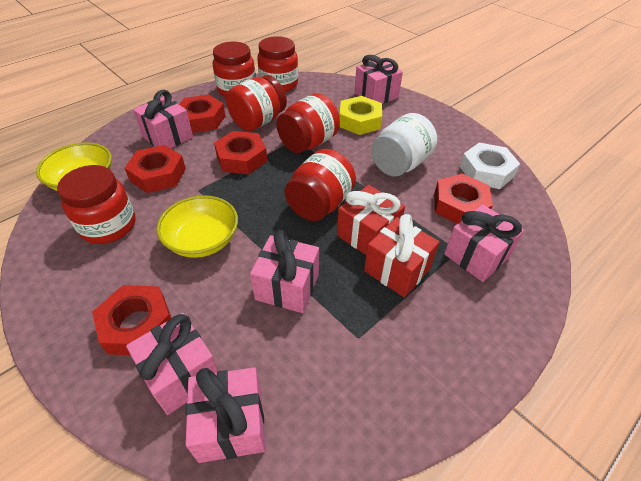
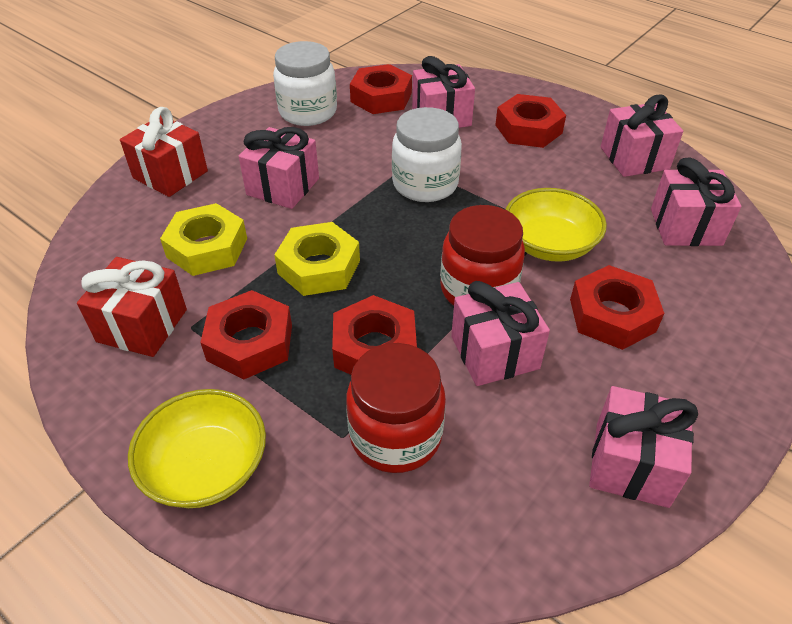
red jar: [57,165,136,244] [213,42,256,97] [226,75,287,131] [257,36,298,92] [276,93,340,153] [284,149,356,221] = 6 -> [346,343,446,473] [440,205,525,306] = 2
white jar: [371,113,437,176] = 1 -> [273,41,337,126] [392,107,462,202] = 2
white nut: [460,143,520,189] = 1 -> none = 0
yellow nut: [339,96,382,135] = 1 -> [160,203,247,276] [274,222,360,296] = 2

